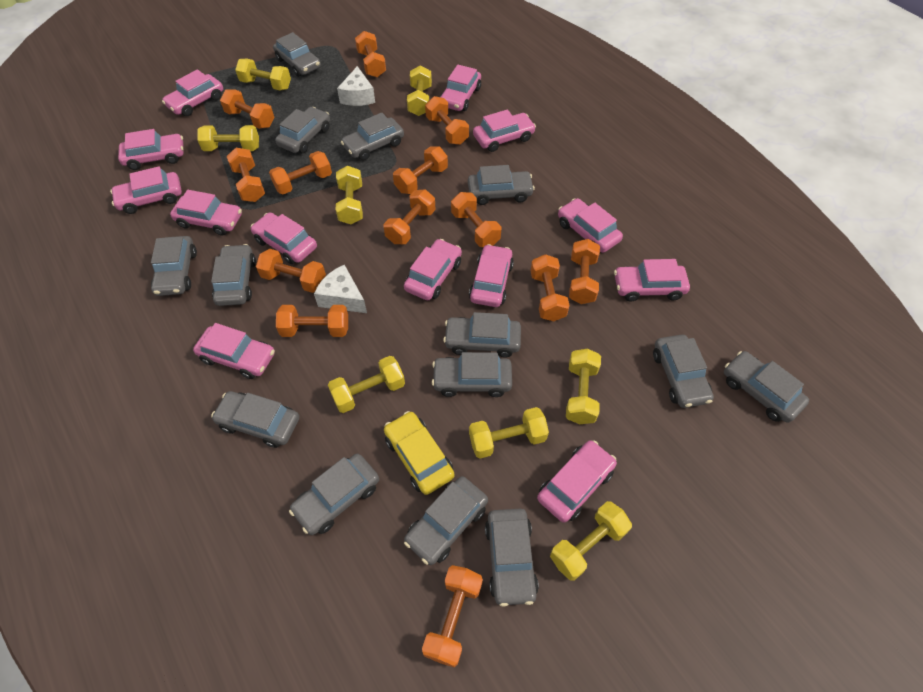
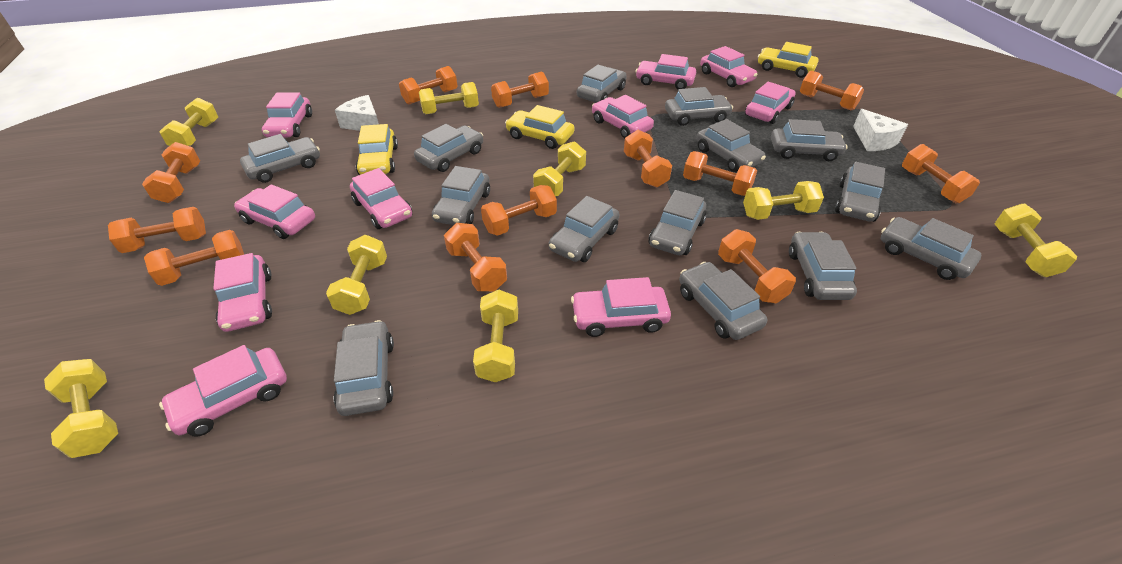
orange dumbbell: [220,89,275,129] [227,148,265,202] [256,249,326,293] [269,151,332,194] [276,305,348,337] [355,31,386,77] [384,189,436,244] [393,146,448,194] [422,565,483,667] [425,96,469,145] [451,192,501,247] [530,254,570,321] [569,239,600,304] = 13 -> [108,207,206,253] [142,142,200,203] [144,230,244,286] [399,66,457,104] [444,223,507,291] [481,185,557,236] [491,72,549,108] [624,130,672,188] [683,151,757,196] [718,229,796,303] [800,71,864,110] [902,144,980,203] = 12
pink car: [110,166,182,214] [118,129,184,170] [162,69,223,116] [170,190,242,236] [193,323,275,379] [251,212,317,264] [404,239,462,300] [440,65,481,111] [469,244,514,307] [473,109,536,152] [537,440,617,523] [558,198,623,253] [614,259,690,301] = 13 -> [159,345,287,437] [213,253,272,332] [234,184,315,239] [262,92,312,137] [350,168,413,229] [571,277,671,337] [592,95,654,138] [636,54,696,89] [700,46,758,87] [745,82,796,124] = 10
yellow car: [384,411,455,495] = 1 -> [356,124,398,175] [505,105,574,149] [758,42,818,78] = 3

